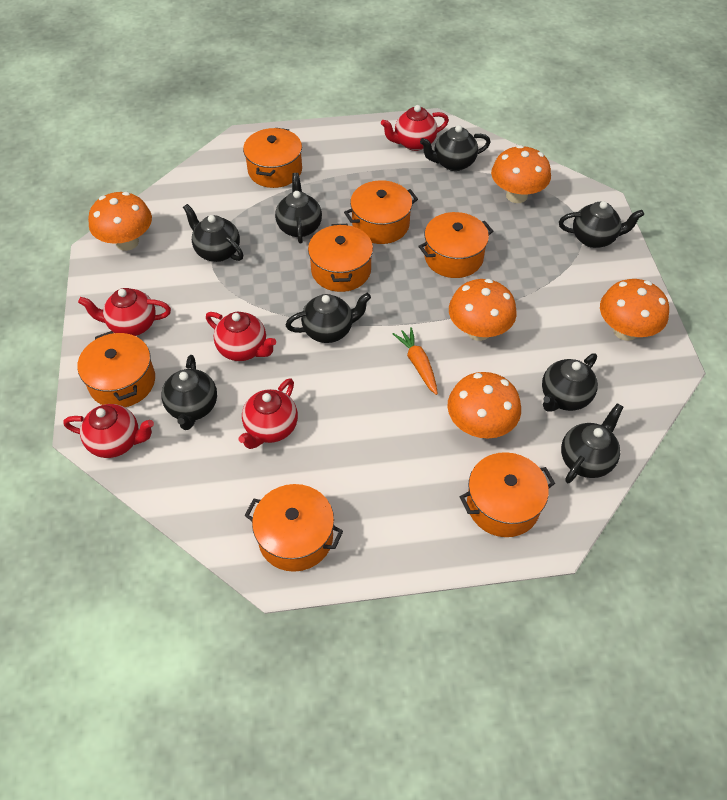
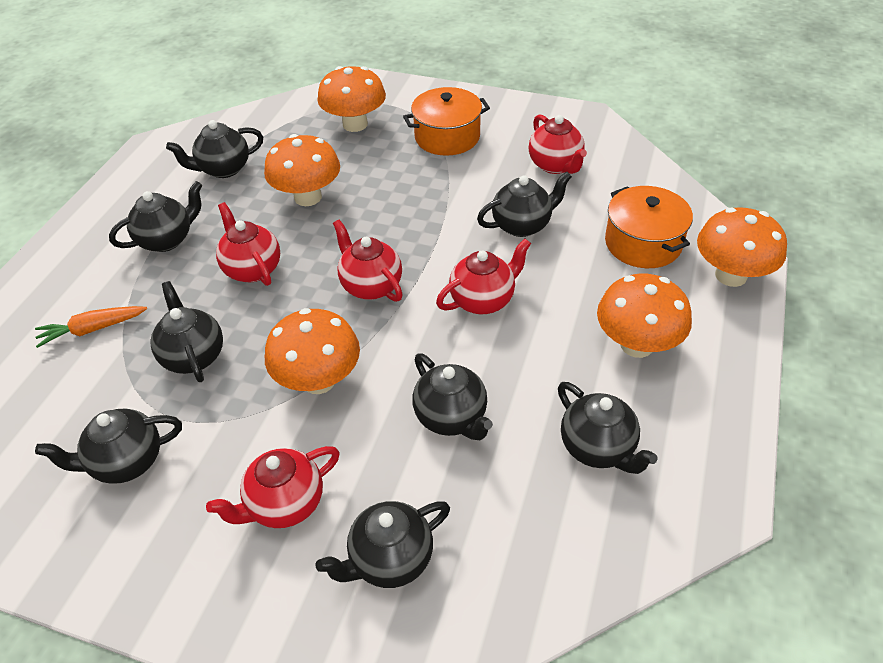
orange pot: [77,331,155,407] [243,128,302,188] [245,484,343,572] [308,224,373,292] [344,180,418,244] [418,212,493,278] [460,452,555,537] = 7 -> [403,87,490,156] [605,186,693,268] = 2

